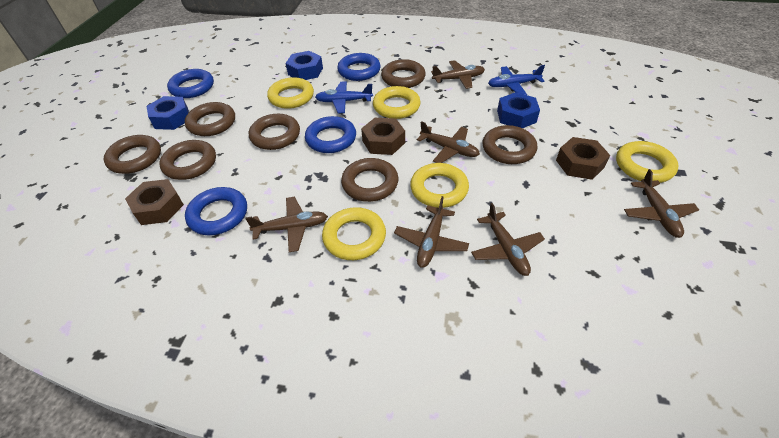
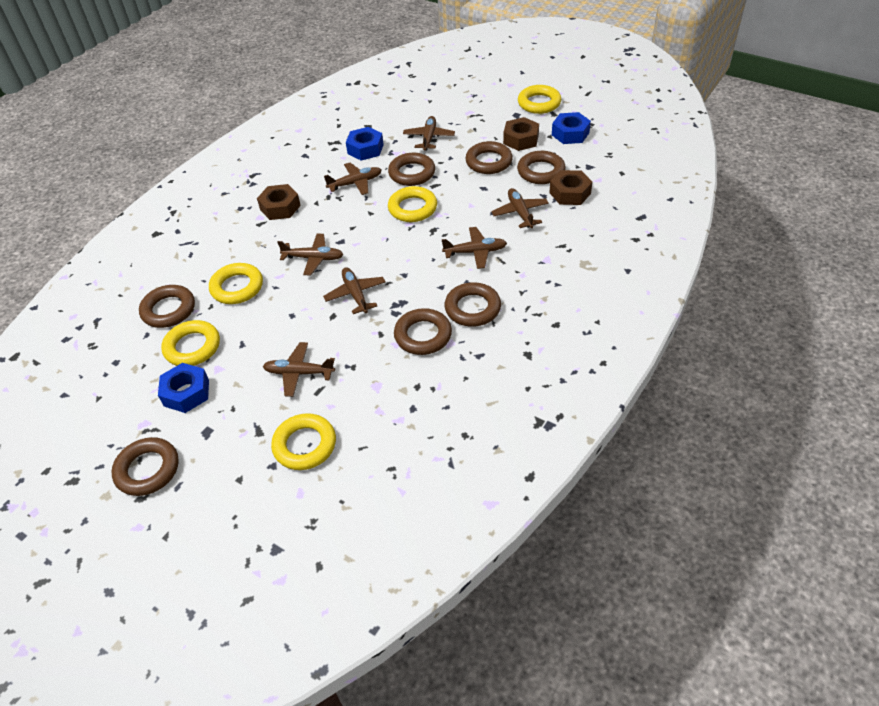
blue plane: [315,81,373,113] [488,65,545,95] = 2 -> none = 0
blue ring: [167,69,214,98] [185,187,247,235] [305,116,356,153] [337,53,381,81] = 4 -> none = 0
brown plane: [245,197,328,252] [394,196,469,268] [417,121,480,163] [431,60,485,89] [471,203,545,276] [624,169,699,238] = 6 -> [263,342,335,397] [277,233,344,276] [323,267,386,314] [324,163,382,195] [403,116,455,151] [442,227,507,269] [491,188,549,228] = 7

